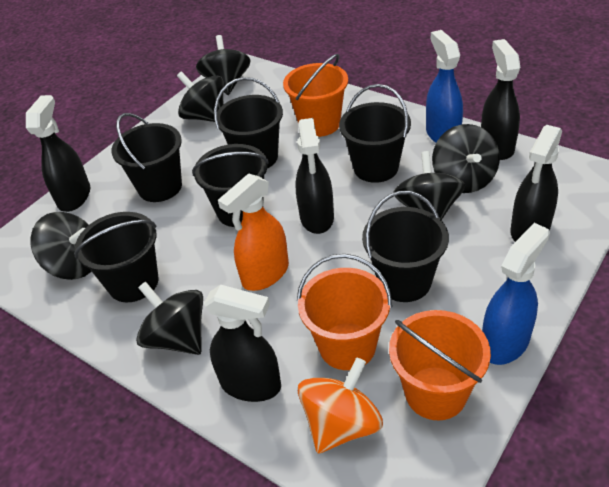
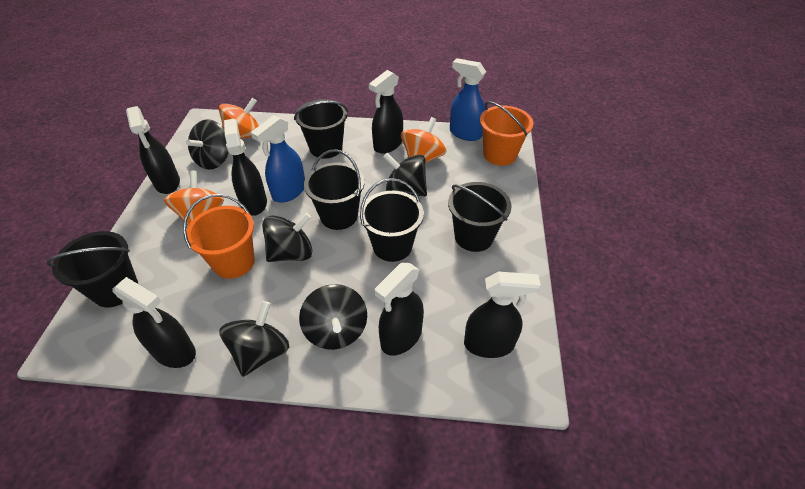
black bucket: [74,212,158,302] [111,113,182,202] [192,144,269,227] [214,77,283,169] [339,84,411,183] [362,191,449,302] = 6 -> [46,231,138,307] [294,99,348,159] [304,149,365,230] [360,178,424,262] [448,182,512,252] = 5
black spinning top: [31,212,91,280] [136,281,203,355] [177,71,224,122] [196,35,251,95] [393,151,465,220] [432,124,500,193] = 6 -> [186,119,228,170] [219,301,289,377] [262,213,313,262] [299,284,367,350] [383,153,427,196] = 5
black spray bottle: [26,95,90,212] [204,284,281,402] [295,118,334,234] [481,39,520,160] [510,125,562,242] = 5 -> [112,277,196,368] [126,106,180,194] [224,119,267,216] [369,70,403,153] [375,263,424,356] [464,271,541,358] = 6
orange bucket: [283,54,348,137] [297,254,392,370] [389,310,491,420] = 3 -> [183,194,255,279] [480,101,533,166] = 2
orange spinning top: [298,357,383,453] = 1 -> [164,171,224,226] [219,98,259,139] [401,117,446,163] = 3
orange spray bottle: [218,174,289,291] = 1 -> none = 0

